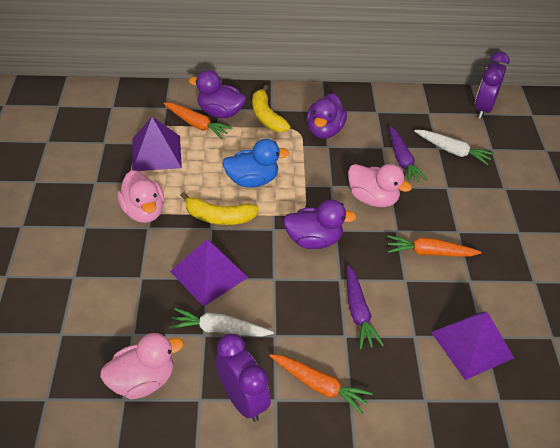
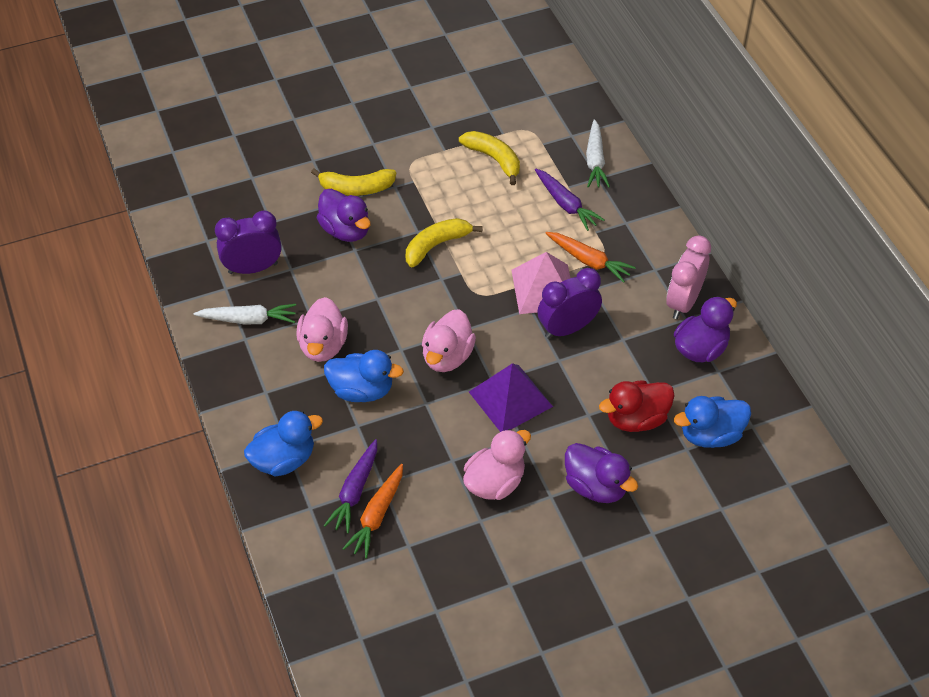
blue duck: [222,139,289,187] = 1 -> [244,411,323,476] [324,350,404,402] [674,396,751,448] = 3
orange carrot: [163,102,232,139] [270,354,373,414] [387,235,482,257] = 3 -> [343,464,403,559] [545,232,636,283] = 2
pink clock: none = 0 -> [666,235,711,319] = 1
pink pyramid: none = 0 -> [511,252,570,314] = 1
purple pyramid: [132,117,182,171] [170,239,248,307] [431,312,514,380] = 3 -> [469,363,553,432] = 1
red duck: none = 0 -> [599,381,675,432] = 1
yellow banana: [180,192,259,225] [252,85,290,132] = 2 -> [311,168,396,196] [406,218,483,267] [459,131,520,185] = 3

